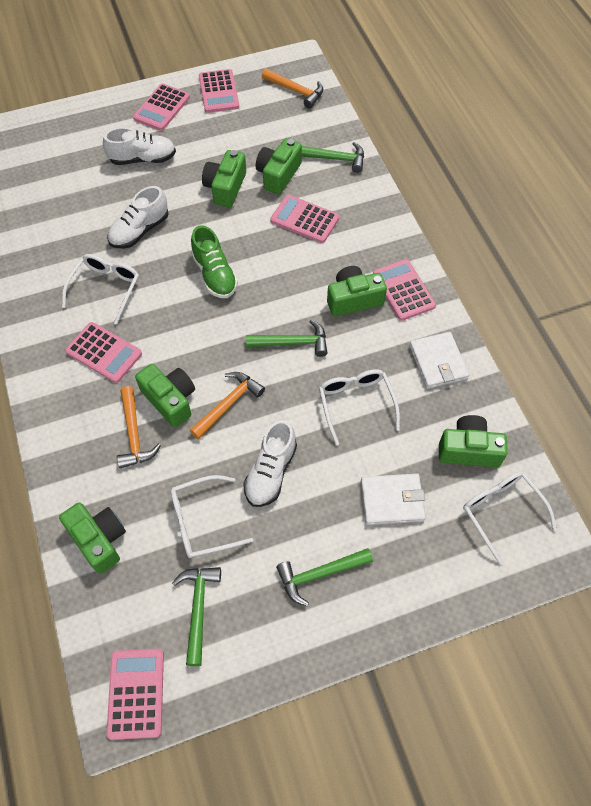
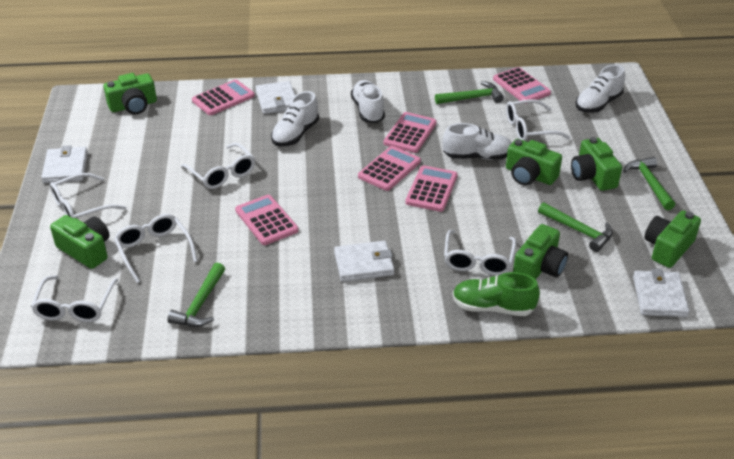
orange hammer: [117,386,161,468] [189,372,265,439] [262,68,323,108] = 3 -> none = 0
white glasses: [62,254,139,325] [171,475,253,558] [319,369,400,445] [463,472,557,565] = 4 -> [31,275,118,322] [50,173,126,218] [114,214,198,283] [180,143,255,189] [444,230,516,276] [506,99,571,141] = 6
white shoe: [103,127,176,165] [107,186,169,249] [243,420,297,507] = 3 -> [271,91,319,146] [351,80,385,123] [443,123,512,160] [575,64,625,113] = 4
white wallet: [361,473,426,525] [409,332,469,389] = 2 -> [41,145,88,183] [256,81,295,114] [334,241,394,282] [633,269,690,317] = 4

